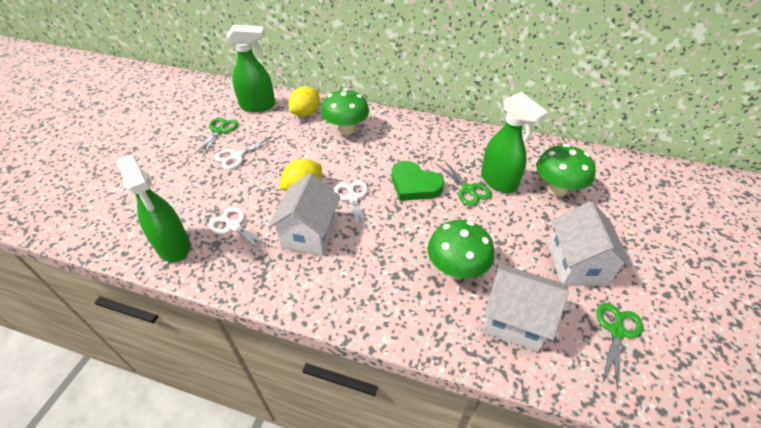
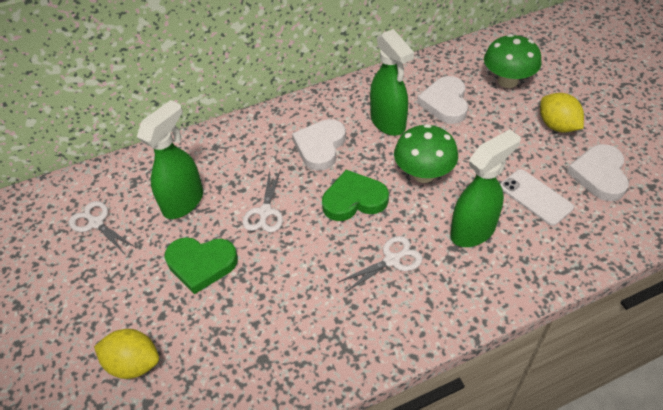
green heart: [392,161,444,201] = 1 -> [165,237,238,294] [322,170,389,221] = 2
green mushroom: [321,89,369,135] [427,220,495,279] [536,144,596,196] = 3 -> [394,124,458,183] [484,34,542,88] = 2
green scissors: [193,118,238,157] [436,160,492,206] [596,303,643,391] = 3 -> none = 0
white heart: none = 0 -> [292,119,346,171] [417,76,468,124] [567,144,629,201] = 3
white house: [268,173,340,256] [482,263,569,352] [549,201,632,286] = 3 -> none = 0
white phone: none = 0 -> [500,169,574,226] = 1

